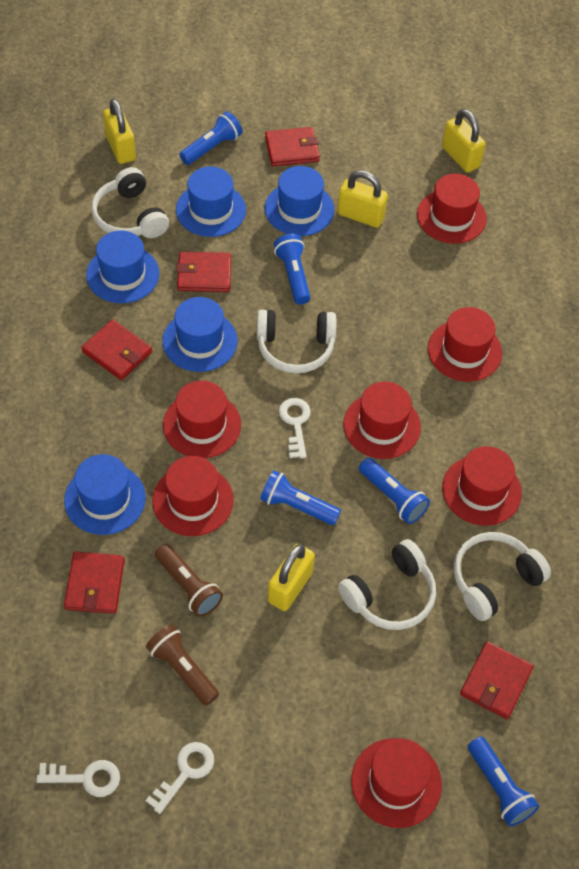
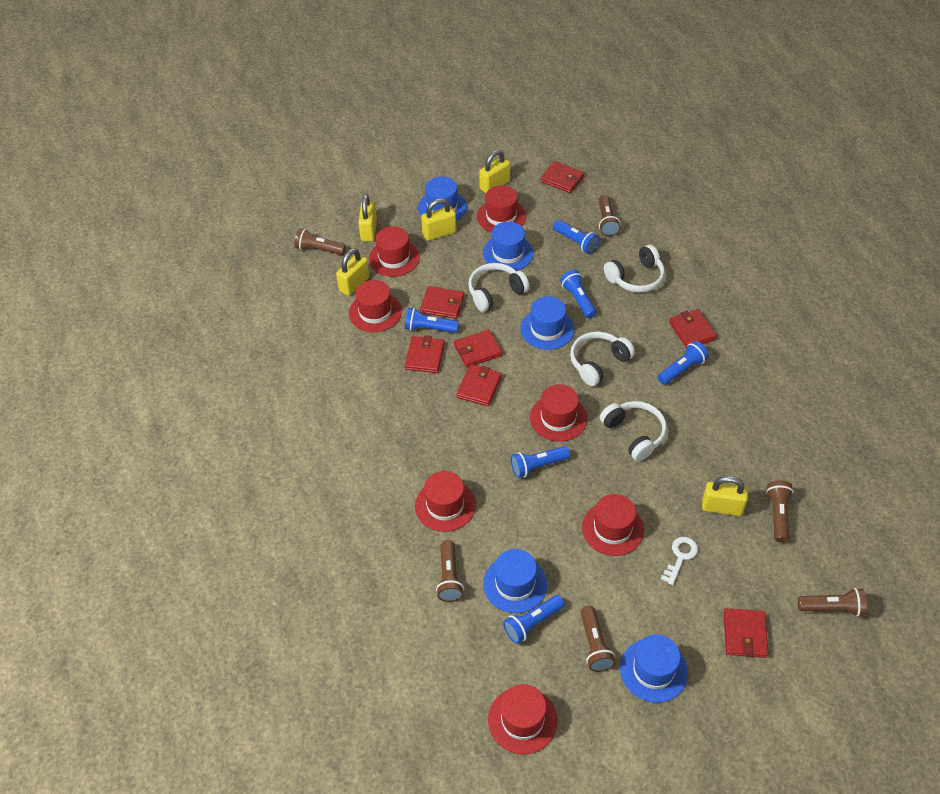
blue flashlight: [179,111,242,165] [260,470,341,525] [274,234,311,304] [359,458,430,524] [468,737,539,827] = 5 -> [405,308,459,333] [503,595,565,644] [511,446,570,478] [553,220,600,254] [560,270,597,318] [658,341,709,385] = 6
brown flashlight: [146,624,219,706] [155,544,223,617] = 2 -> [294,228,346,255] [436,540,464,602] [581,606,616,672] [599,195,621,236] [766,480,794,543] [798,588,867,617] = 6
red wallet: [64,551,124,614] [81,319,152,380] [176,252,231,292] [265,127,320,166] [460,641,534,719] = 5 -> [405,336,445,373] [420,286,465,319] [454,329,502,368] [456,365,502,406] [540,161,584,193] [669,309,717,348] [724,608,769,658] = 7
white key: [36,760,120,797] [146,742,214,814] [279,398,311,458] = 3 -> [661,537,698,585] = 1
yellow padlock: [103,98,136,164] [268,544,315,611] [337,170,388,228] [442,109,485,173] = 4 -> [336,248,370,296] [358,194,377,241] [421,198,457,241] [479,150,510,193] [702,476,748,516] = 5

